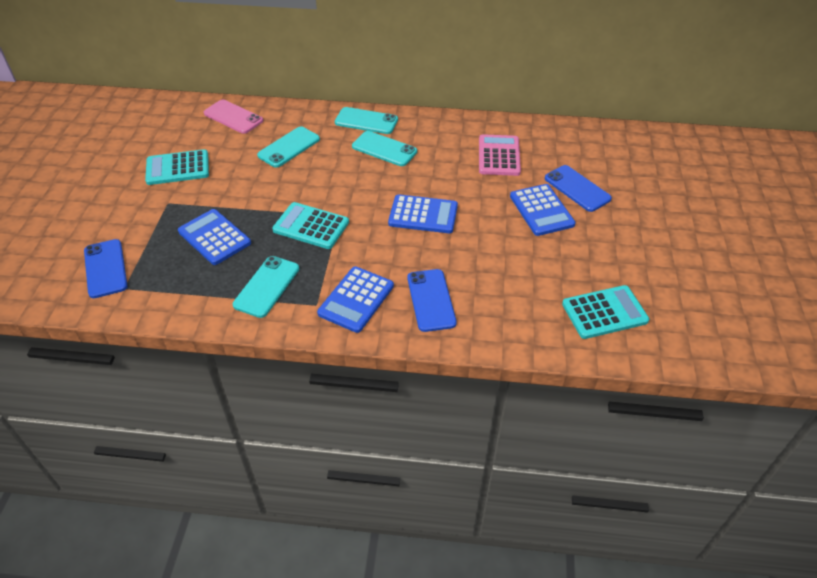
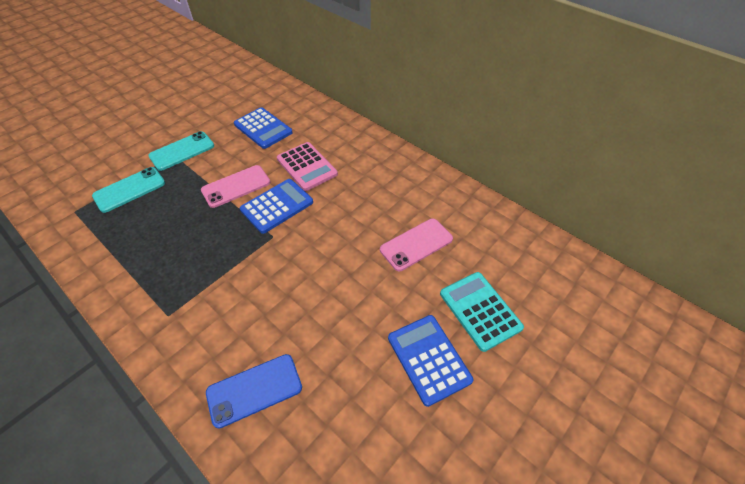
blue calculator: [178,209,251,265] [317,266,394,333] [388,194,458,233] [510,184,576,236] = 4 -> [234,107,293,149] [240,179,313,234] [388,315,473,407] = 3
blue phone: [84,239,128,298] [407,269,457,332] [545,165,612,212] = 3 -> [206,354,302,428] = 1
pink phone: [204,100,263,134] = 1 -> [201,165,270,208] [380,218,453,271] = 2
turquoise calculator: [145,149,209,185] [272,202,349,249] [562,285,649,339] = 3 -> [440,272,524,352] = 1
turquoise phone: [233,256,299,318] [257,126,320,168] [335,107,398,134] [352,131,417,166] = 4 -> [92,167,165,213] [148,131,214,171] = 2

